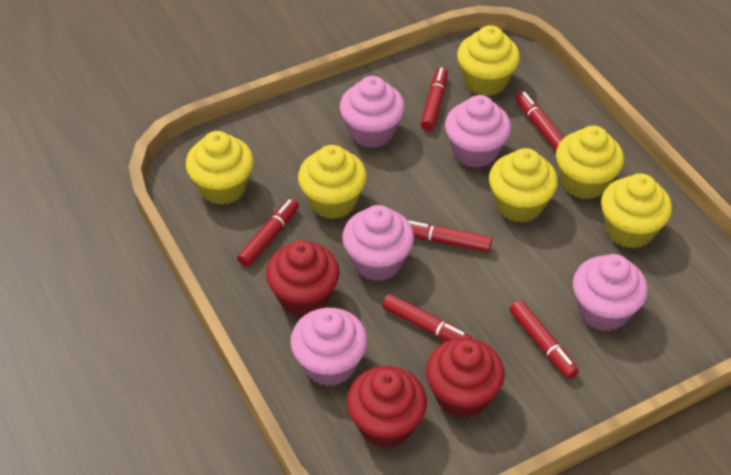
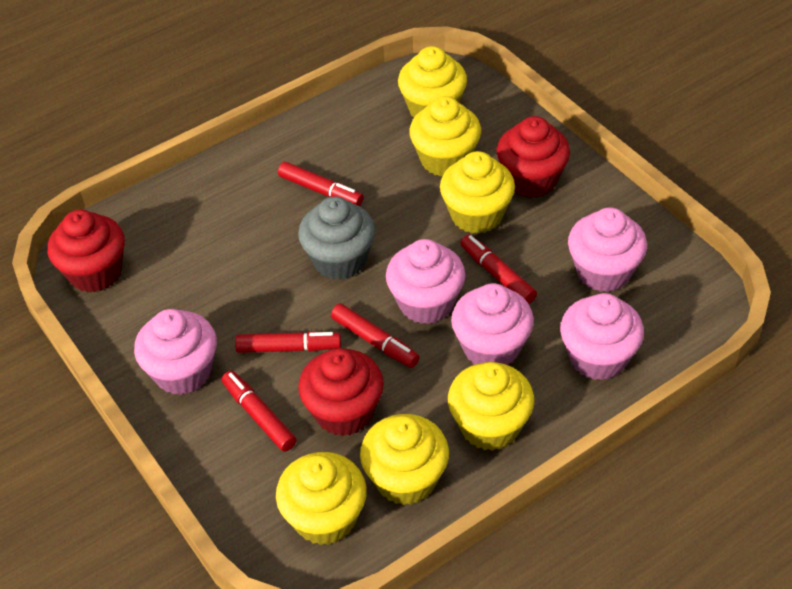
grey cupcake: none = 0 -> [298,196,375,280] = 1
red marker: [237,198,299,267] [382,294,472,341] [409,220,492,252] [421,67,448,131] [510,300,579,379] [515,91,564,151] = 6 -> [222,371,297,452] [235,331,341,353] [278,162,364,206] [331,303,419,368] [461,235,537,304] = 5

